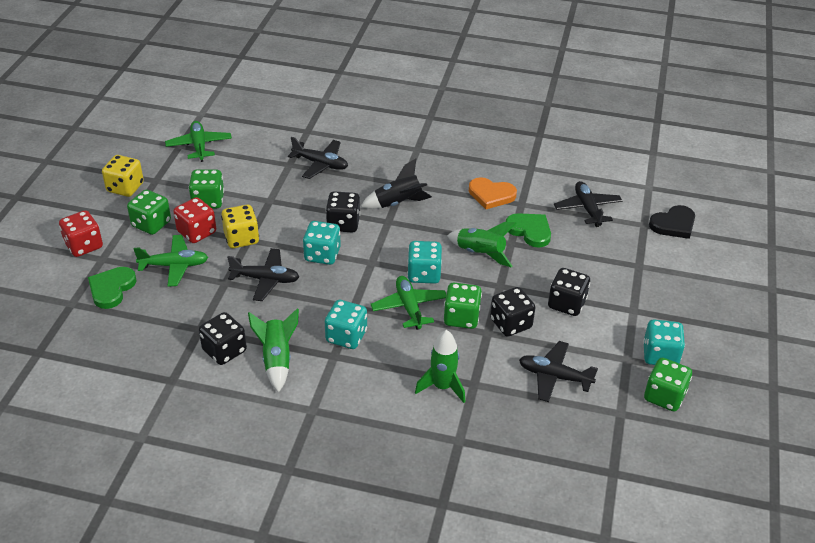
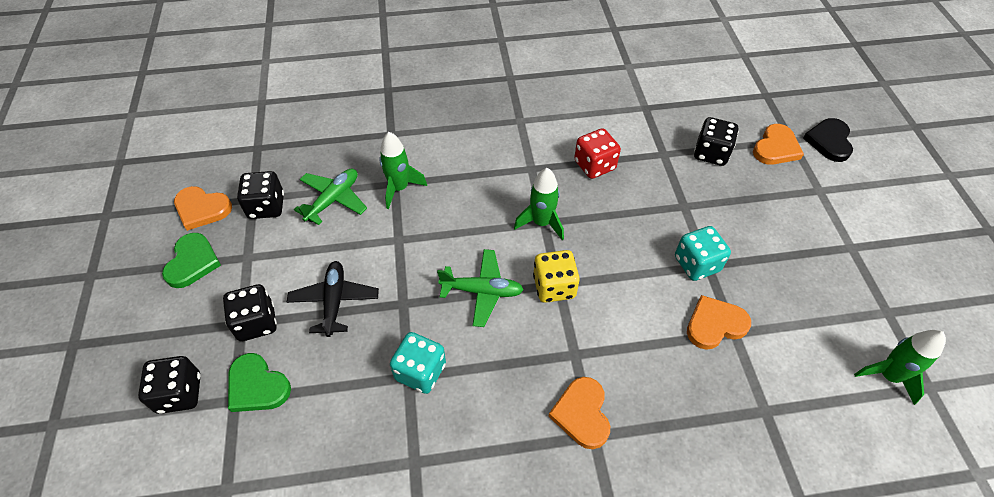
black plane: [227,248,299,301] [288,137,348,179] [519,341,598,402] [554,181,622,227] = 4 -> [287,261,379,337] = 1
black rocket: [361,159,432,209] = 1 -> none = 0
green dice: [127,190,171,235] [189,170,224,209] [444,283,482,329] [644,358,692,412] = 4 -> none = 0
green plane: [134,235,208,287] [165,121,232,162] [371,276,446,330] = 3 -> [294,169,367,225] [437,249,524,327] = 2
orange heart: [469,177,517,209] = 1 -> [174,186,232,231] [548,377,610,449] [687,295,751,350] [753,124,804,165] = 4
red dice: [59,210,103,257] [173,197,216,243] = 2 -> [574,128,621,179] = 1
turquoise dice: [303,221,341,265] [325,300,367,349] [407,241,442,284] [643,320,685,365] = 4 -> [390,332,446,394] [675,226,731,281] = 2
yellow dice: [102,155,144,197] [221,205,259,248] = 2 -> [533,250,580,303] = 1

